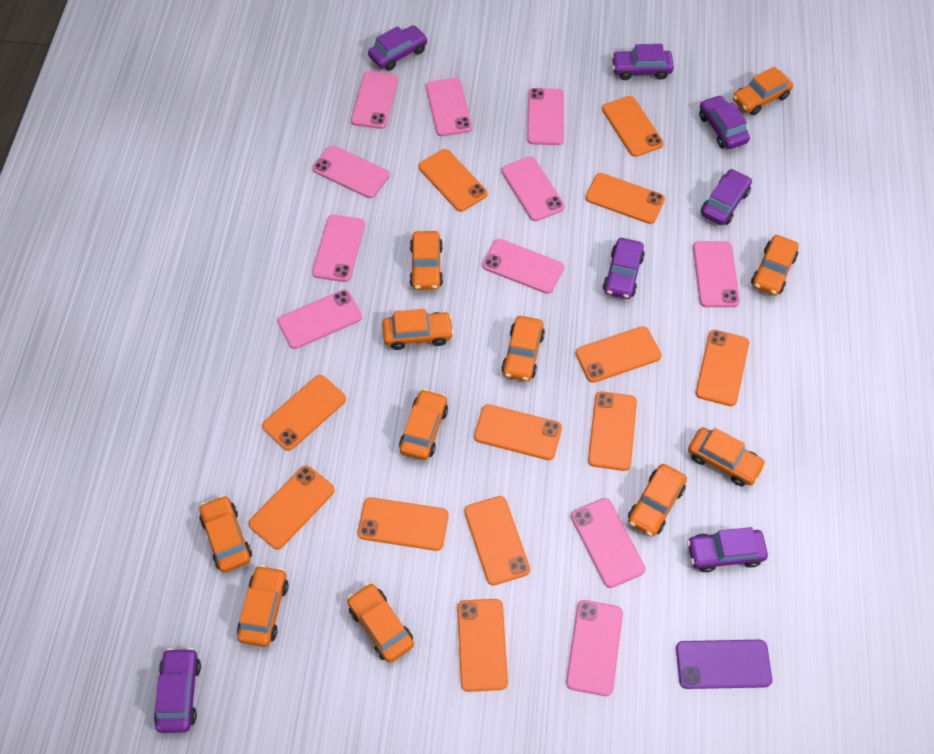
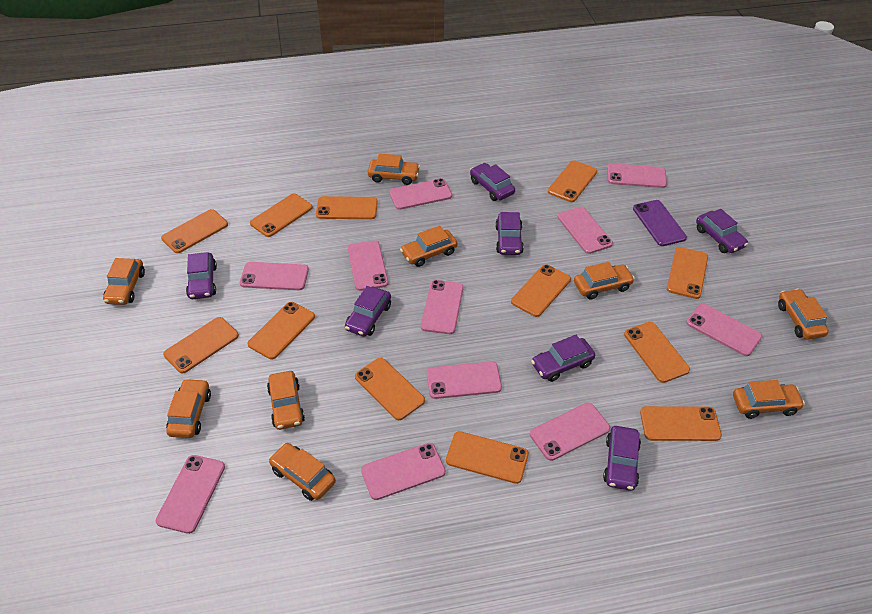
orange car: [199,495,252,573] [237,565,289,647] [347,583,414,663] [382,309,454,350] [399,389,448,460] [410,231,443,290] [501,316,545,381] [628,464,687,536] [688,427,766,486] [733,66,793,115] [751,235,799,296] = 11 -> [103,258,145,305] [166,378,211,438] [267,371,305,430] [269,443,336,501] [368,153,420,185] [400,225,457,267] [574,262,635,300] [733,380,805,419] [778,289,829,340] = 9

